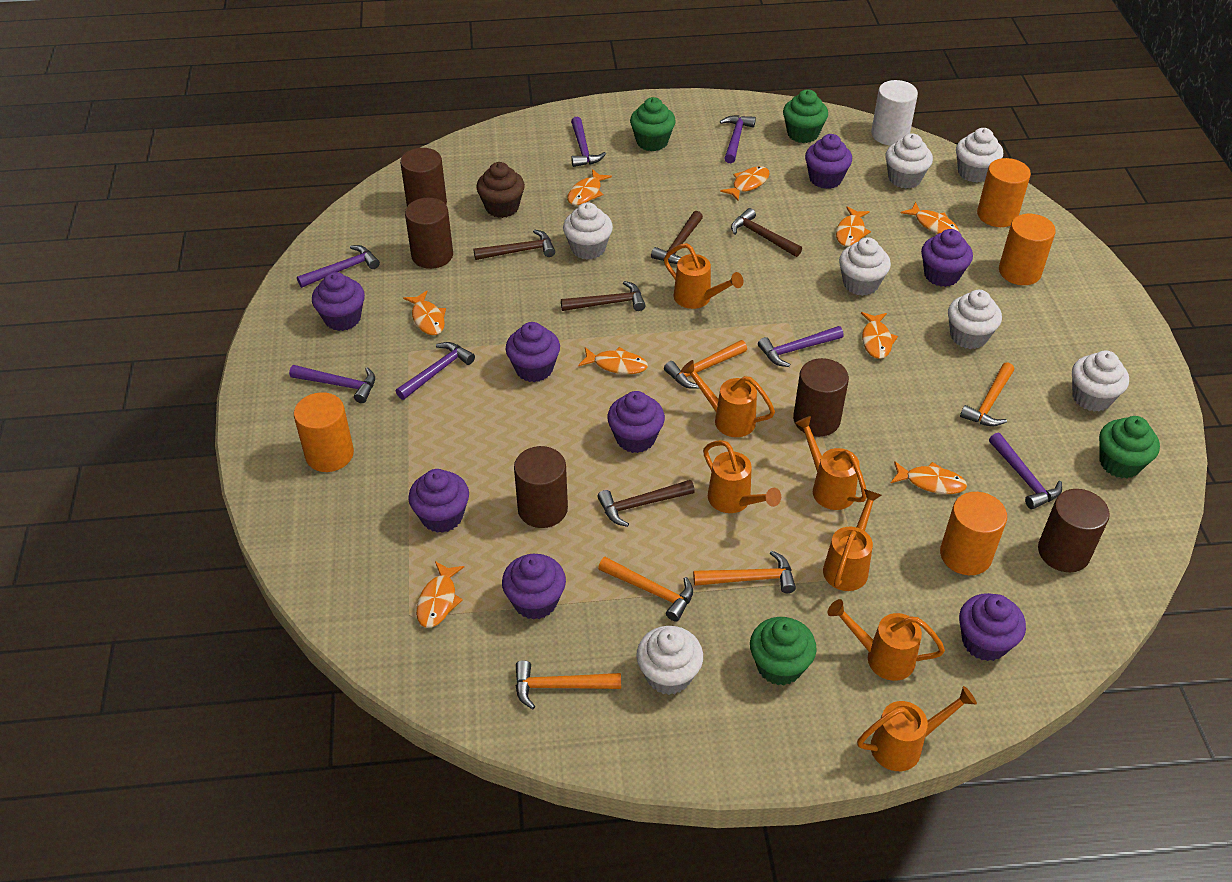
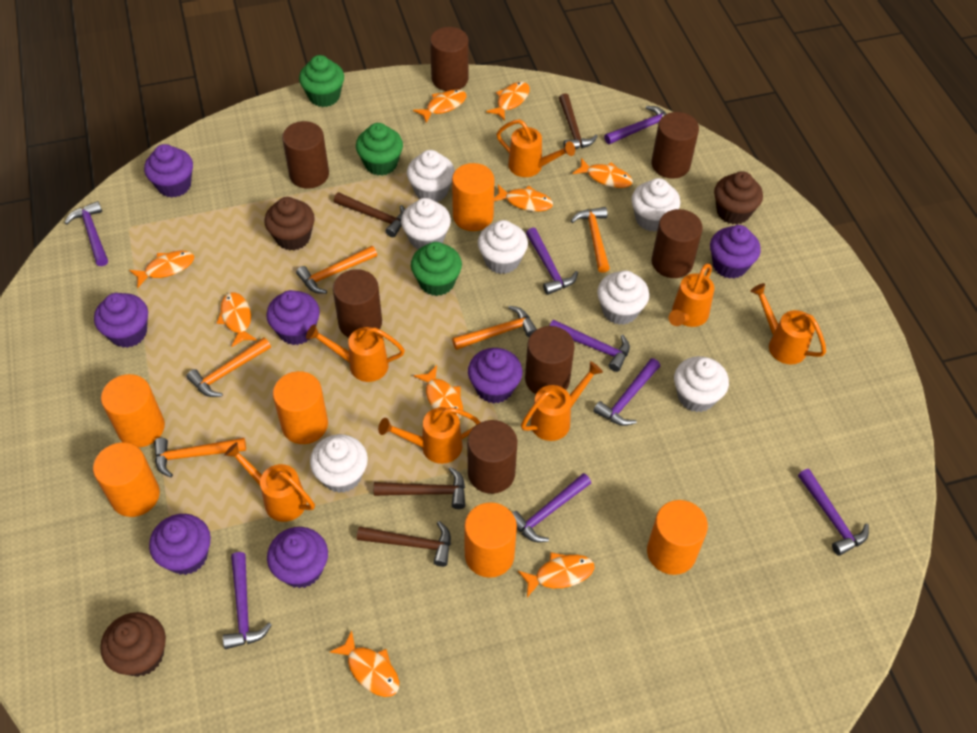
brown cupcake: [476,162,525,218] = 1 -> [100,612,166,677] [264,197,315,251] [714,171,763,224] = 3
brown cylinder: [400,148,447,206] [405,198,453,269] [514,446,568,528] [793,358,849,437] [1038,489,1110,572] = 5 -> [282,121,329,189] [333,269,382,338] [430,27,468,91] [468,420,517,494] [525,326,575,394] [651,112,699,179] [652,209,703,278] = 7
brown hammer: [474,229,555,260] [561,281,646,311] [597,480,695,527] [651,211,703,264] [731,208,802,257] = 5 -> [334,192,405,237] [357,521,451,567] [374,467,465,509] [559,93,598,149] = 4
green cupcake: [630,97,676,151] [750,617,817,685] [783,89,828,143] [1099,416,1160,478] = 4 -> [299,55,344,107] [356,123,403,176] [411,242,462,296] = 3
orange cylinder: [294,392,354,472] [940,492,1007,575] [977,158,1031,227] [999,214,1056,285] = 4 -> [93,443,160,517] [101,374,165,447] [273,371,328,444] [452,163,495,231] [464,502,517,578] [647,500,708,575] = 6
purple cupcake: [312,272,365,331] [408,469,469,533] [502,554,566,620] [506,322,560,382] [607,391,665,453] [805,134,852,189] [921,229,973,287] [959,593,1026,661] = 8 -> [94,293,148,348] [144,144,193,198] [149,514,211,575] [266,290,320,345] [267,527,328,588] [468,348,523,404] [710,225,761,279] = 7
purple hammer: [289,365,375,403] [297,245,380,288] [396,342,475,400] [571,117,606,167] [720,115,756,163] [758,326,844,367] [989,433,1062,509] = 7 -> [65,201,108,266] [223,552,272,649] [512,473,591,542] [526,227,578,295] [550,320,630,372] [593,358,660,426] [604,106,666,144] [798,469,869,556] = 8
white cylinder: [871,80,918,145] = 1 -> none = 0

